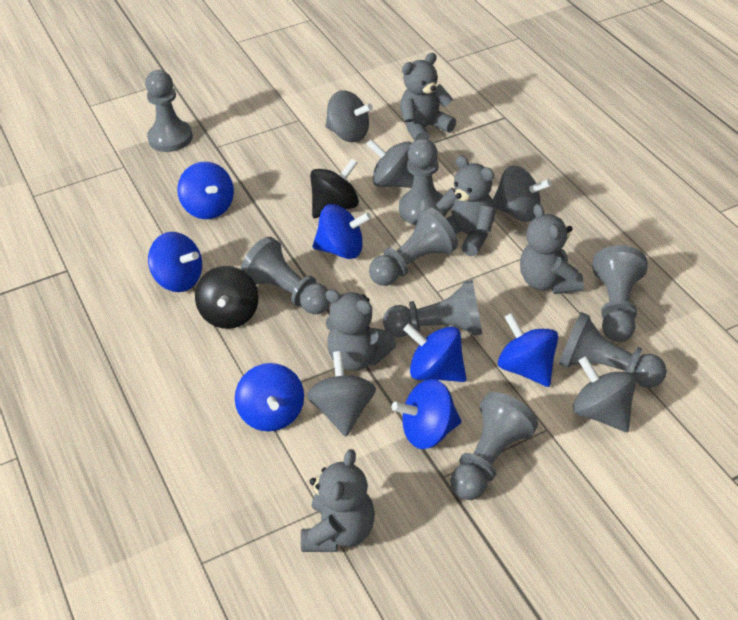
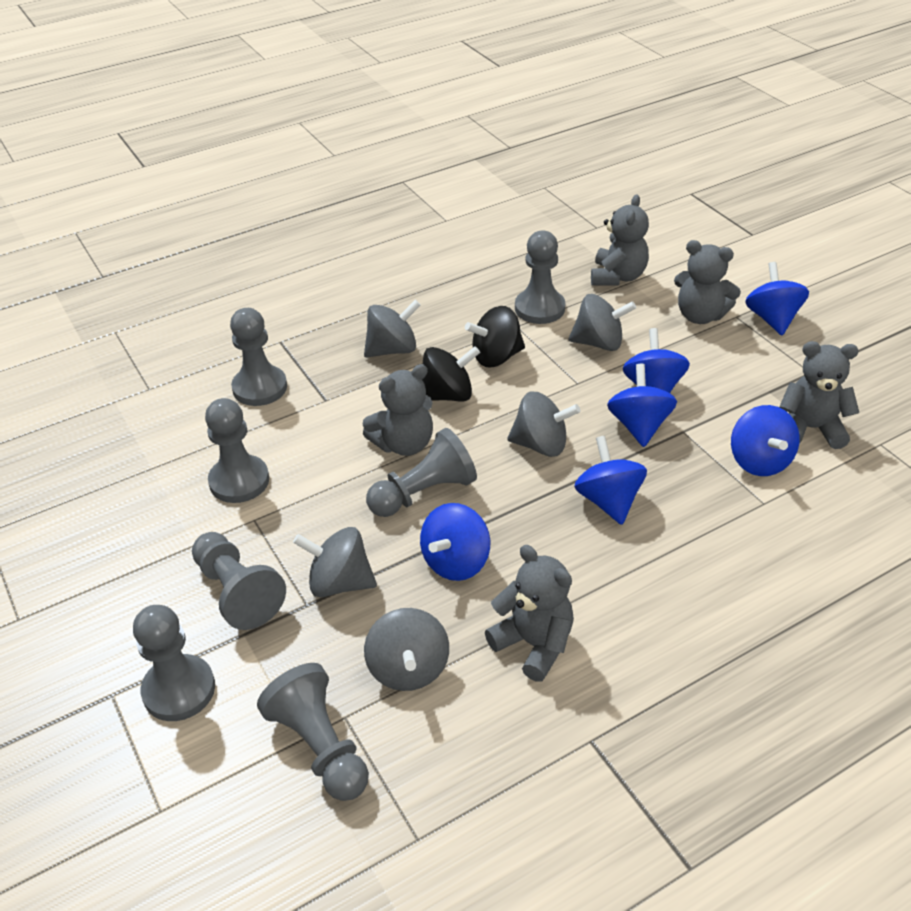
blue spinning top: [148,232,202,292] [177,162,234,219] [235,363,304,432] [312,204,371,259] [392,379,462,449] [403,324,467,382] [498,313,558,387] = 7 -> [420,503,490,581] [574,436,647,525] [607,364,677,447] [623,328,690,393] [731,405,800,476] [745,262,809,335] = 6
grey pawn: [145,70,193,152] [241,237,330,314] [369,207,458,286] [383,280,482,337] [399,138,447,225] [450,392,538,500] [559,312,667,388] [592,245,647,342] = 8 -> [133,605,215,721] [192,532,286,630] [205,398,269,503] [230,308,287,406] [257,663,369,801] [366,428,477,517] [515,231,565,324] = 7

